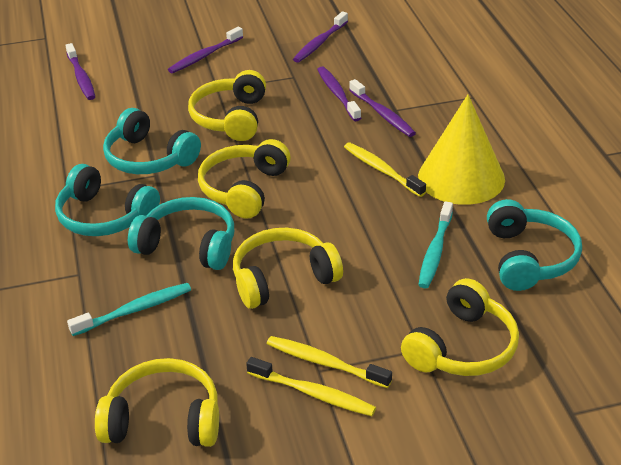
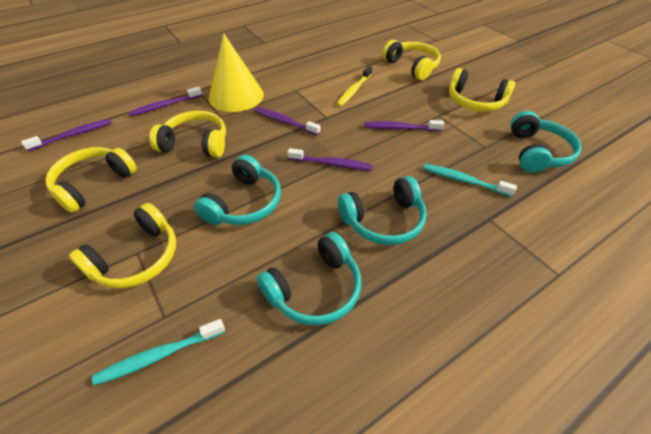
yellow toothbrush: [246,357,376,416] [267,336,392,388] [344,143,426,197] = 3 -> [336,66,372,107] = 1

